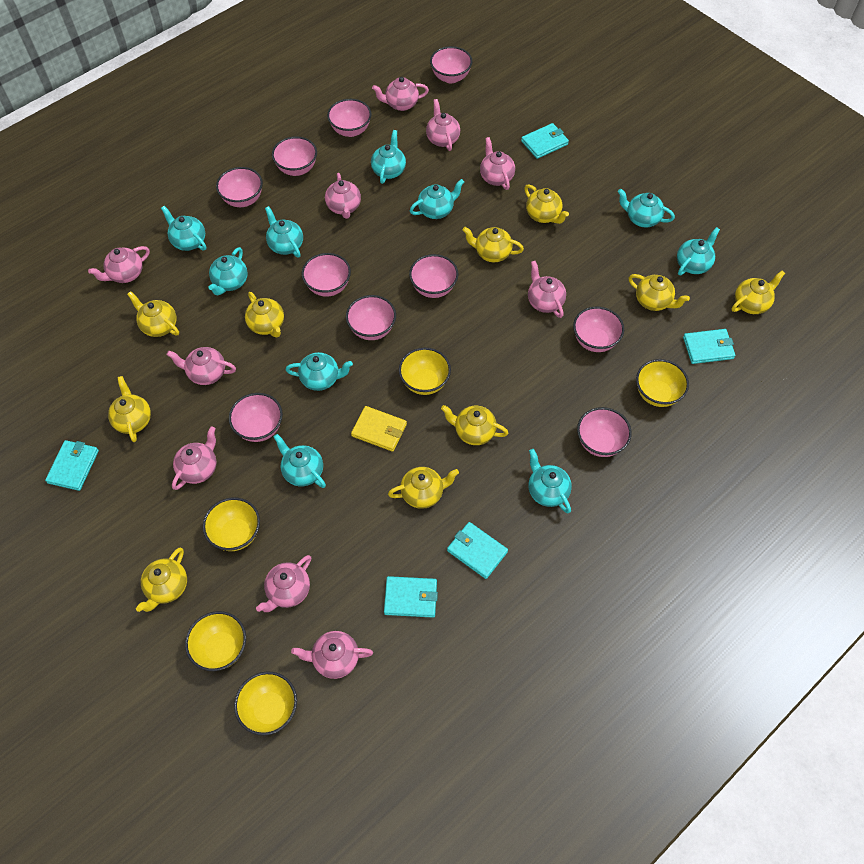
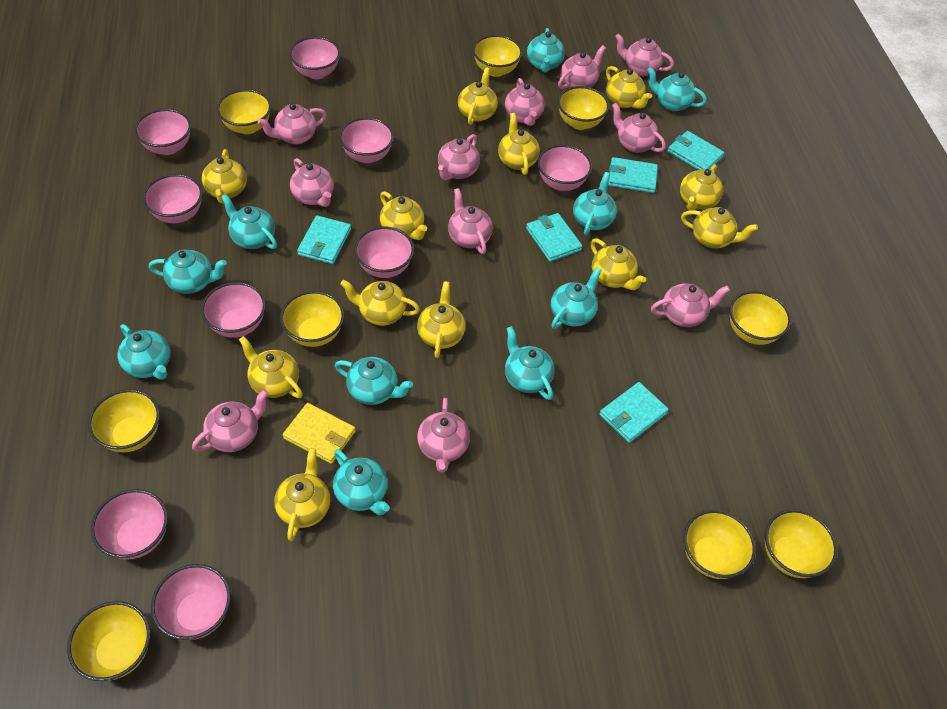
pink bowl: [216,167,263,207] [229,393,283,442] [272,136,317,176] [302,253,351,297] [327,99,372,137] [346,295,396,340] [409,254,459,298] [430,46,473,84] [573,307,624,352] [577,407,632,457] = 10 -> [91,489,168,560] [134,109,191,155] [143,174,202,223] [151,564,231,640] [201,282,266,338] [289,37,340,79] [339,117,394,163] [354,227,414,278] [537,145,592,191] = 9
pink teapot: [88,246,150,283] [167,347,236,385] [172,426,216,490] [256,555,311,612] [291,631,373,679] [325,173,361,219] [372,77,429,111] [426,99,460,151] [480,137,515,190] [528,261,566,318] = 10 -> [192,389,269,452] [258,103,327,144] [290,158,334,207] [417,398,470,472] [438,134,480,180] [448,188,493,254] [505,78,545,126] [558,45,606,89] [612,103,666,153] [615,33,674,76] [651,283,730,327] = 11
yellow bowl: [185,611,246,671] [203,497,260,551] [234,671,297,736] [399,348,451,395] [636,359,689,407] = 5 -> [67,601,150,681] [88,389,160,452] [217,89,271,134] [280,291,344,347] [473,35,522,77] [558,86,609,130] [683,510,756,579] [730,291,791,345] [765,509,837,578] = 9
yellow teapot: [108,376,151,442] [127,291,179,337] [136,548,187,612] [245,292,284,338] [388,467,459,509] [441,405,508,445] [463,227,524,262] [524,185,569,224] [629,274,690,311] [731,271,785,314] = 10 -> [202,149,247,203] [239,336,303,398] [274,448,330,541] [341,280,420,326] [380,191,427,240] [417,281,465,358] [458,67,498,125] [498,113,540,175] [591,238,646,290] [606,66,652,109] [680,164,723,210] [681,207,758,248] = 12

